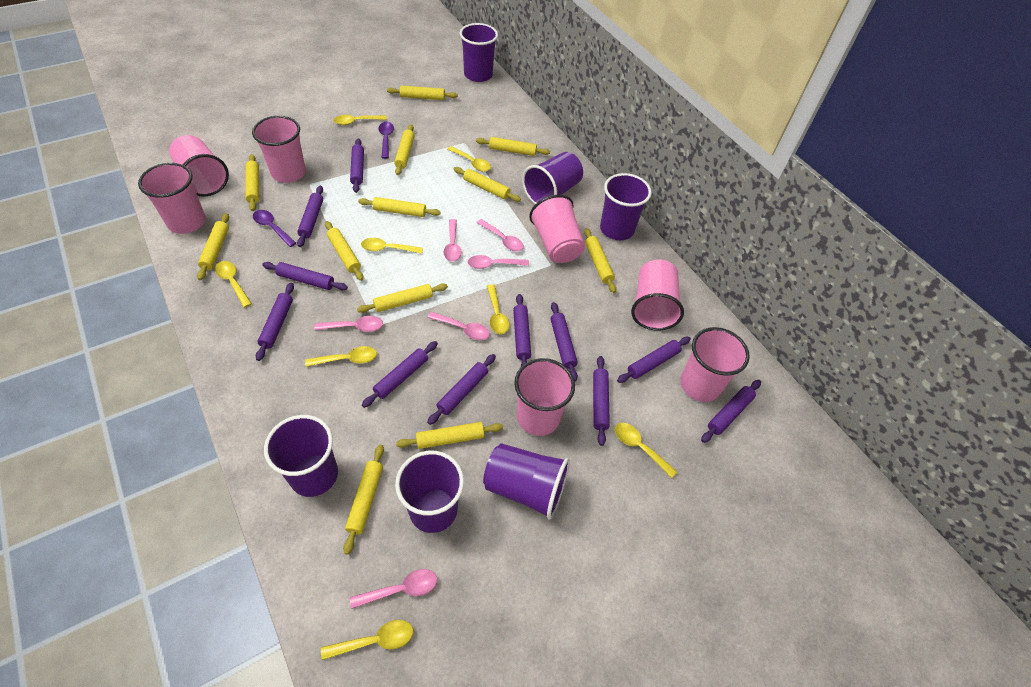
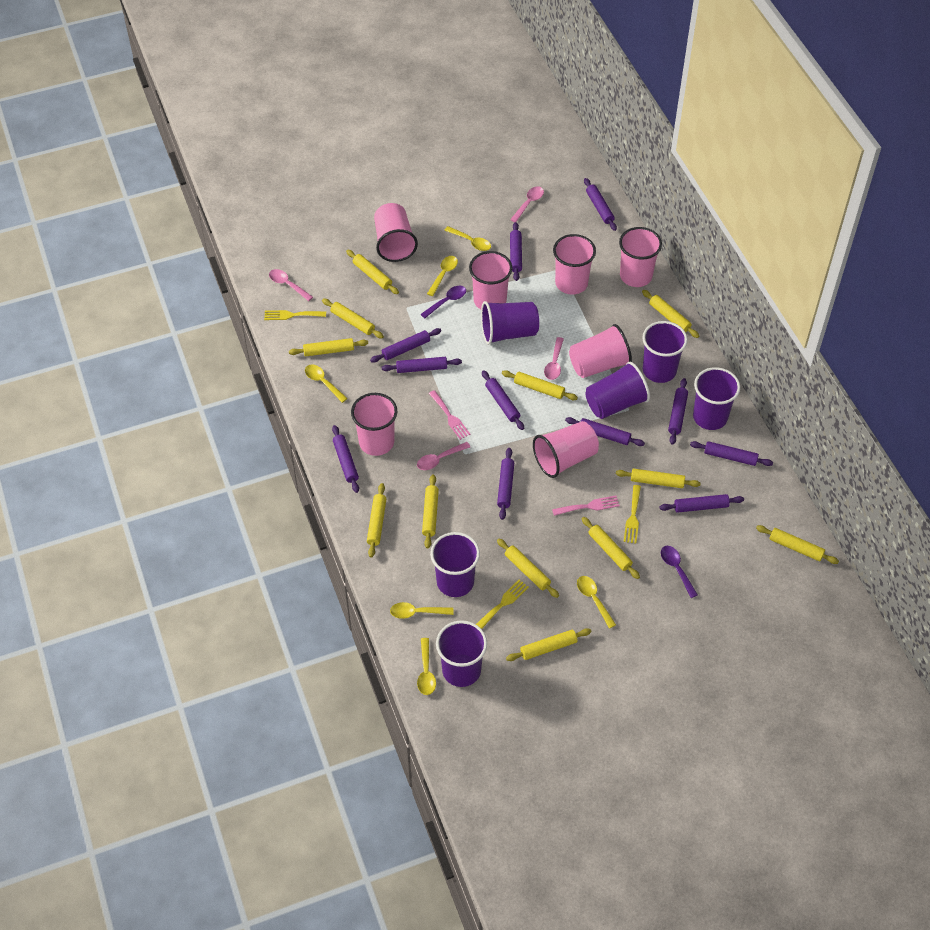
pink fork: none = 0 -> [429,390,470,440] [552,495,620,516] = 2
pink spoon: [314,316,383,332] [350,569,437,609] [427,312,490,340] [444,219,462,262] [468,255,529,269] [477,219,524,252] = 6 -> [269,269,313,301] [417,442,470,470] [510,186,544,222] [544,337,564,380] = 4
yellow fork: none = 0 -> [264,310,326,320] [476,580,529,629] [624,485,641,544] = 3
yellow spoon: [215,261,252,308] [305,346,377,367] [321,620,413,660] [334,115,387,125] [361,238,423,254] [447,146,491,172] [487,284,509,334] [615,423,677,478] = 8 -> [305,365,348,403] [390,602,453,619] [417,638,436,695] [427,256,458,296] [444,226,491,251] [577,576,616,628] = 6

